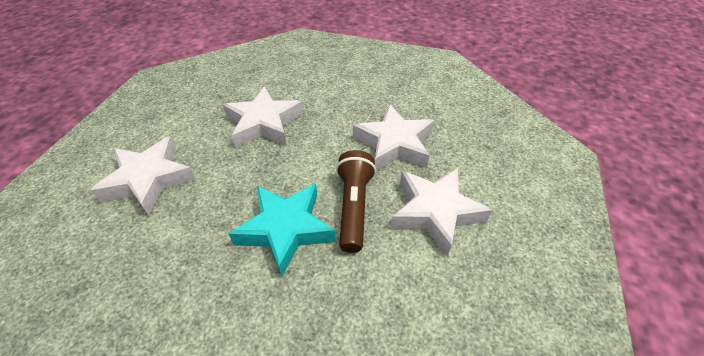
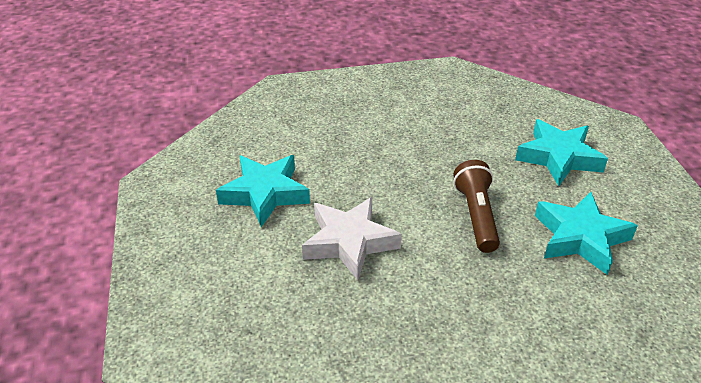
turquoise star: [229,184,335,277] = 1 -> [216,155,310,227] [515,119,608,186] [535,192,638,275] = 3
white star: [90,136,196,216] [223,86,303,148] [353,104,435,170] [391,168,492,257] = 4 -> [302,197,402,280] = 1

